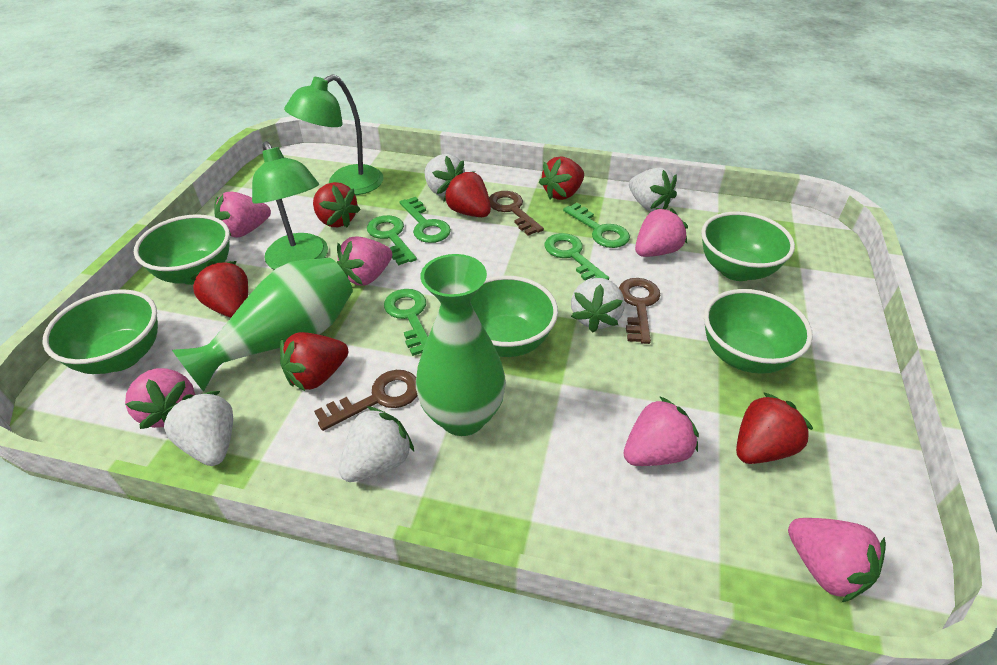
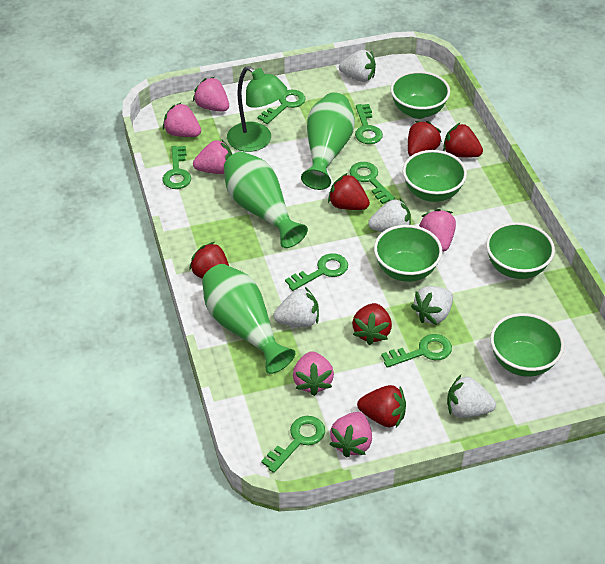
brown key: [314,370,417,431] [489,191,544,236] [619,278,660,344] = 3 -> none = 0
green key: [367,215,417,265] [384,289,428,356] [400,197,451,243] [544,233,609,280] [563,203,630,248] = 5 -> [162,146,191,189] [257,90,306,124] [261,416,325,473] [285,253,348,291] [350,162,395,204] [355,104,383,144] [381,334,452,368] = 7
green lamp: [252,141,328,270] [284,74,384,195] = 2 -> [227,66,287,152] = 1
green vase: [172,258,353,392] [416,254,506,436] = 2 -> [202,264,295,374] [224,152,308,248] [301,92,355,190] = 3

